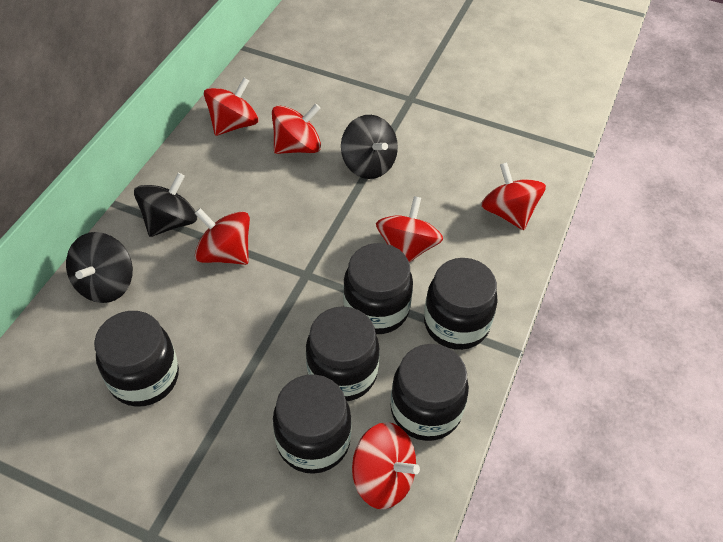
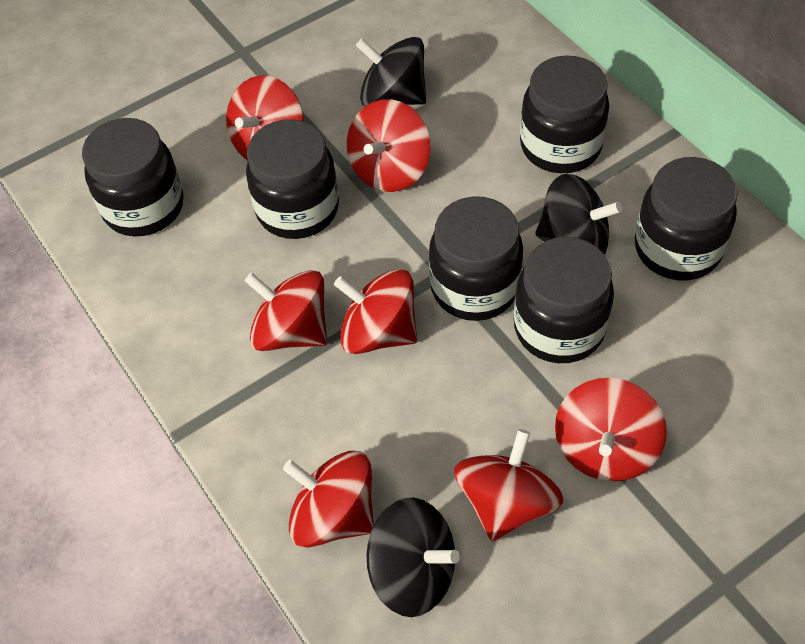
red spinning top: [195,208,250,265] [204,78,259,136] [272,104,321,154] [352,422,420,509] [376,196,443,263] [481,162,546,230] = 6 -> [226,75,304,160] [245,270,327,351] [283,451,374,548] [334,269,417,354] [347,99,430,192] [454,429,563,541] [555,378,667,481] = 7

